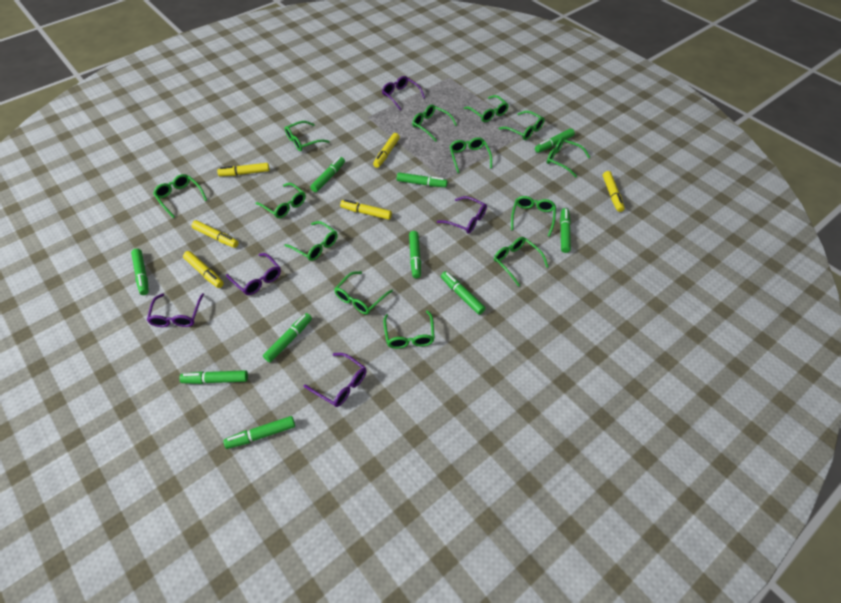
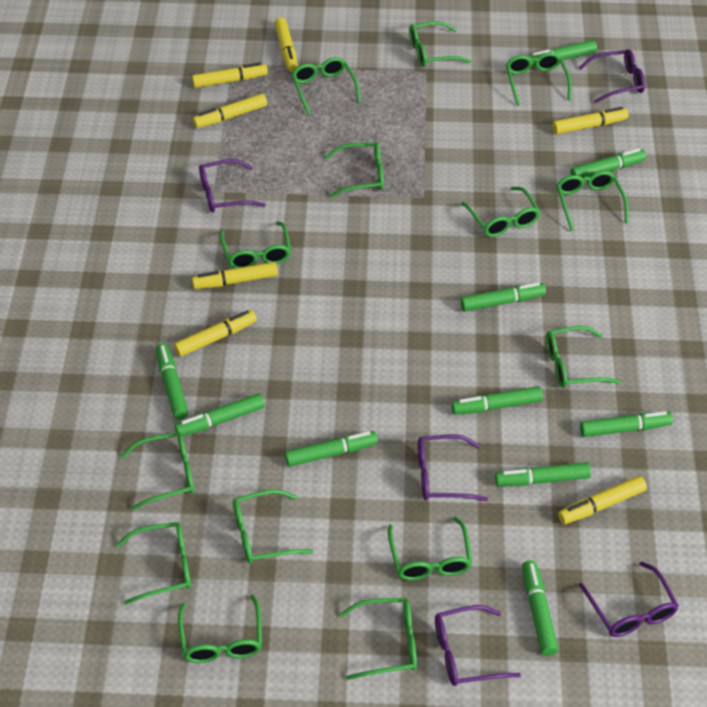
green glasses: [153,174,207,218] [255,183,306,218] [284,221,338,261] [285,121,330,151] [334,271,393,314] [383,311,435,349] [412,104,457,141] [450,137,492,173] [464,95,509,122] [494,237,549,287] [499,111,545,140] [511,196,556,237] [547,138,590,177] = 13 -> [116,522,191,605] [121,432,194,511] [178,594,262,663] [220,221,291,269] [233,489,313,563] [291,57,361,115] [325,142,384,198] [340,598,417,680] [388,517,472,580] [409,21,471,67] [461,187,540,237] [506,52,572,106] [546,326,620,388] [556,171,629,231] = 14
yellow marker: [183,251,224,288] [191,220,238,248] [217,163,269,176] [340,200,392,220] [373,133,400,168] [603,171,625,212] = 6 -> [174,310,257,357] [192,62,268,88] [192,262,278,289] [193,94,267,128] [274,17,298,72] [552,107,628,134] [558,476,647,524] = 7

